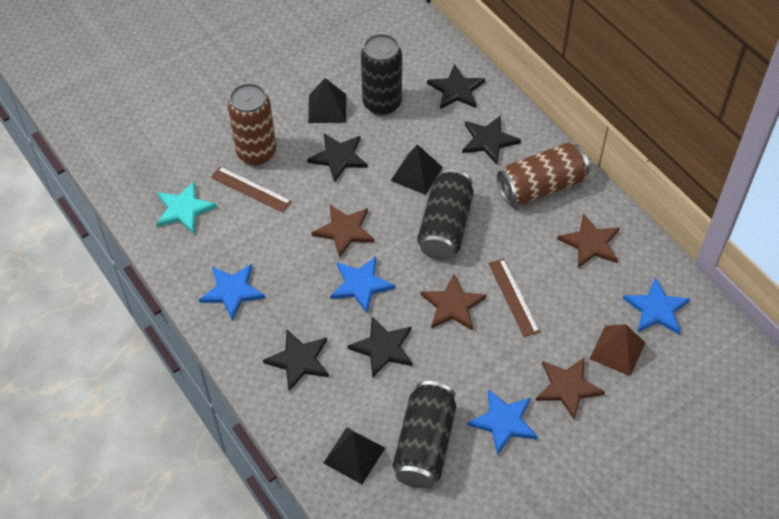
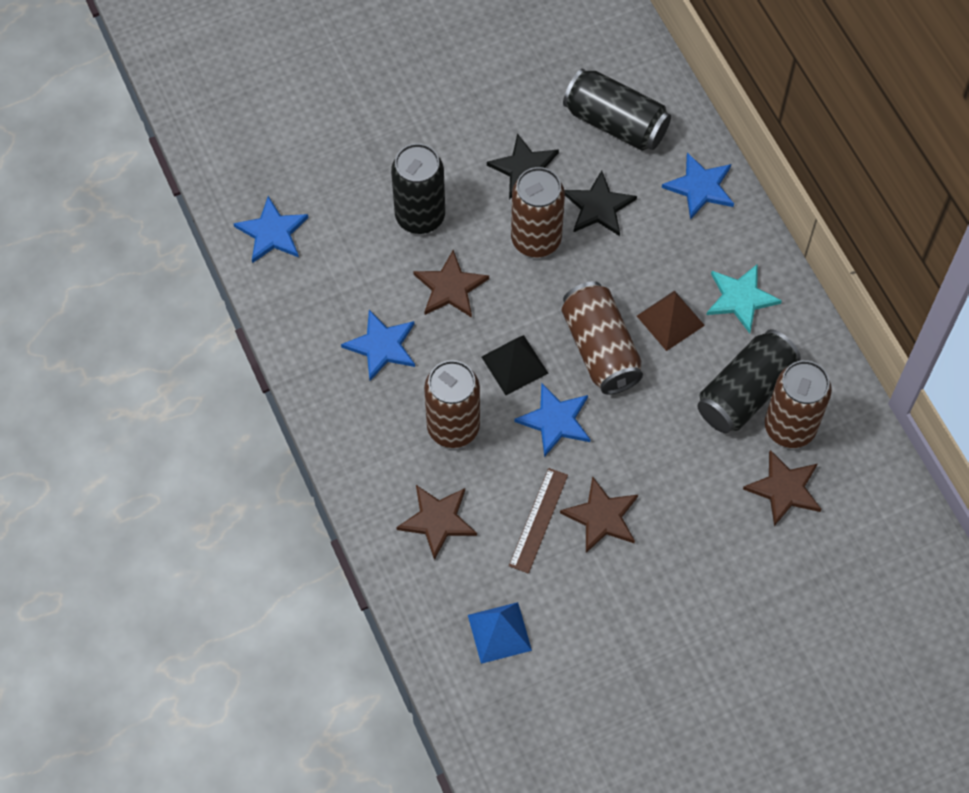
black pyramid: [308,78,346,123] [323,427,385,484] [391,144,443,195] = 3 -> [482,335,548,395] = 1
black star: [263,330,329,391] [307,133,368,182] [347,317,413,378] [427,64,485,109] [462,115,521,164] = 5 -> [487,133,559,199] [565,170,637,236] = 2
blue pyramid: none = 0 -> [468,602,532,664] = 1
brown can: [228,83,276,165] [497,143,589,205] = 2 -> [424,360,480,448] [511,167,565,257] [562,281,643,395] [765,360,832,448] = 4
brown ruler: [211,166,292,213] [488,258,540,337] = 2 -> [509,468,568,574] = 1

